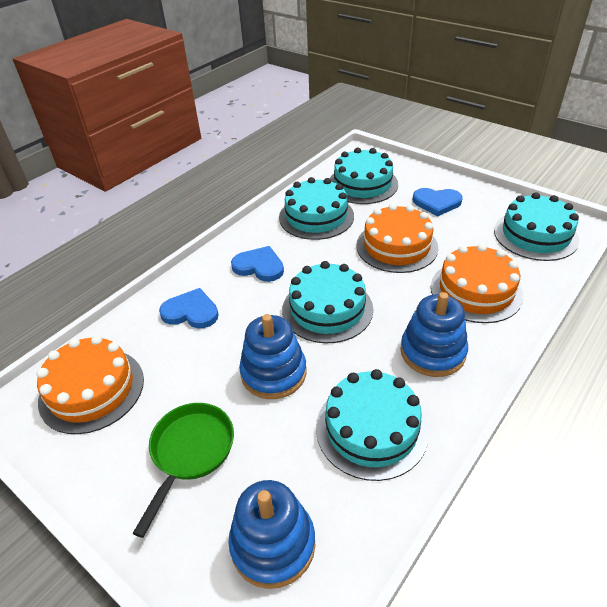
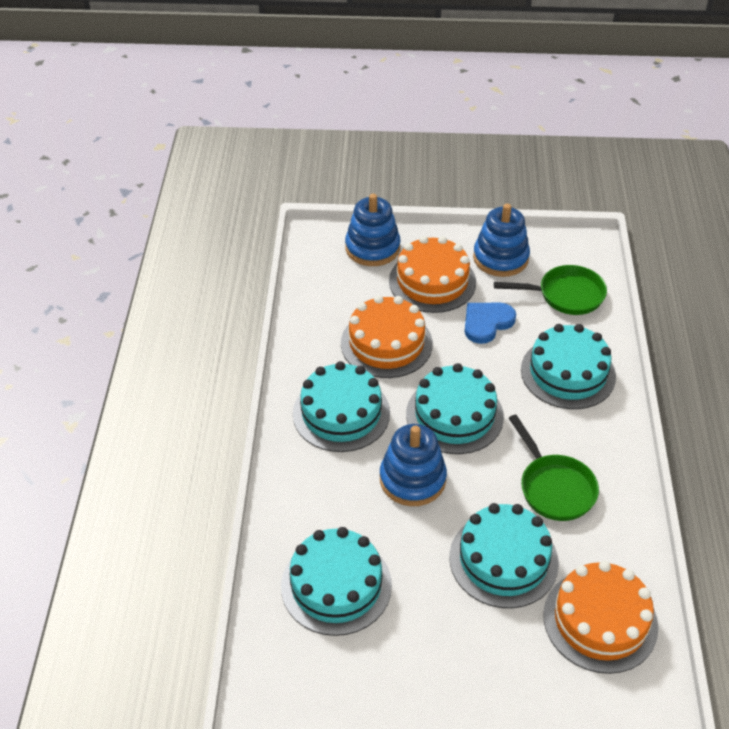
blue heart: [159,288,219,328] [231,246,284,282] [412,188,463,217] = 3 -> [465,303,516,344] = 1
green pan: [132,403,234,538] = 1 -> [494,265,607,315] [509,415,599,521] = 2

